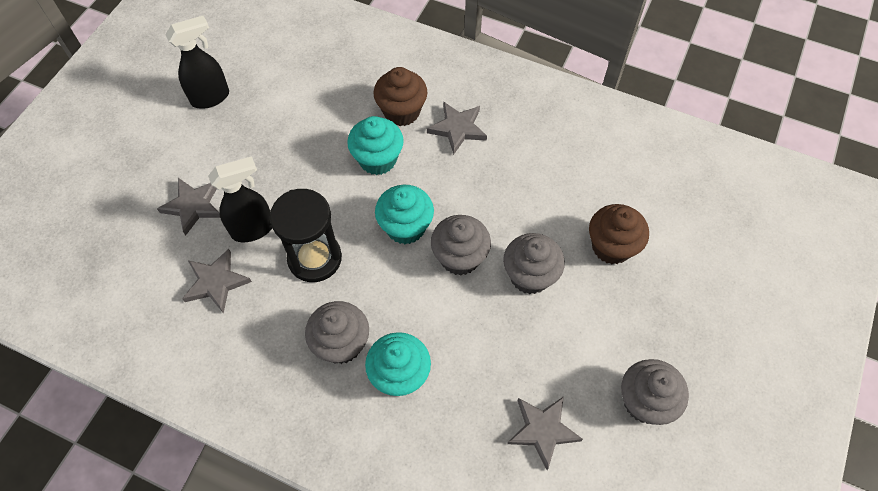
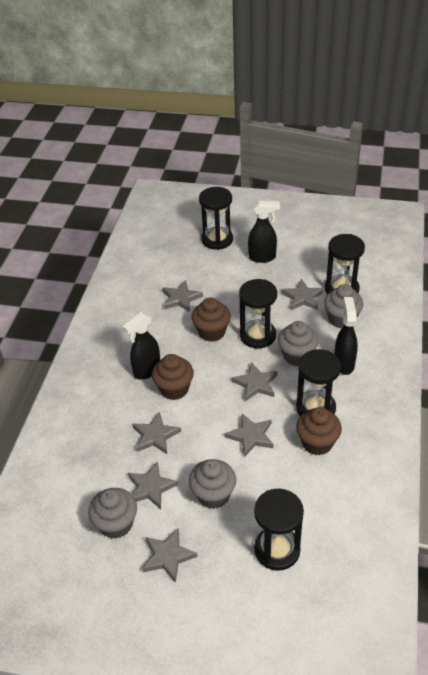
black hourglass: [270,189,342,282] = 1 -> [199,187,233,250] [239,279,277,348] [254,489,304,571] [296,349,341,416] [325,234,365,294] = 5
black spray bottle: [165,16,229,109] [208,156,272,242] = 2 -> [122,312,160,380] [248,200,280,263] [335,297,358,375] = 3
brown cupcake: [373,67,428,126] [589,204,649,264] = 2 -> [152,354,194,400] [191,297,231,342] [296,407,342,456] = 3
grey star: [157,178,220,236] [182,249,252,314] [427,101,487,155] [507,396,583,470] = 4 -> [128,462,178,509] [132,412,181,454] [142,528,198,583] [162,280,203,312] [225,413,274,457] [232,362,278,401] [281,279,324,310] = 7
turquoise cupcake: [347,116,404,175] [365,332,431,396] [375,185,434,244] = 3 -> none = 0

